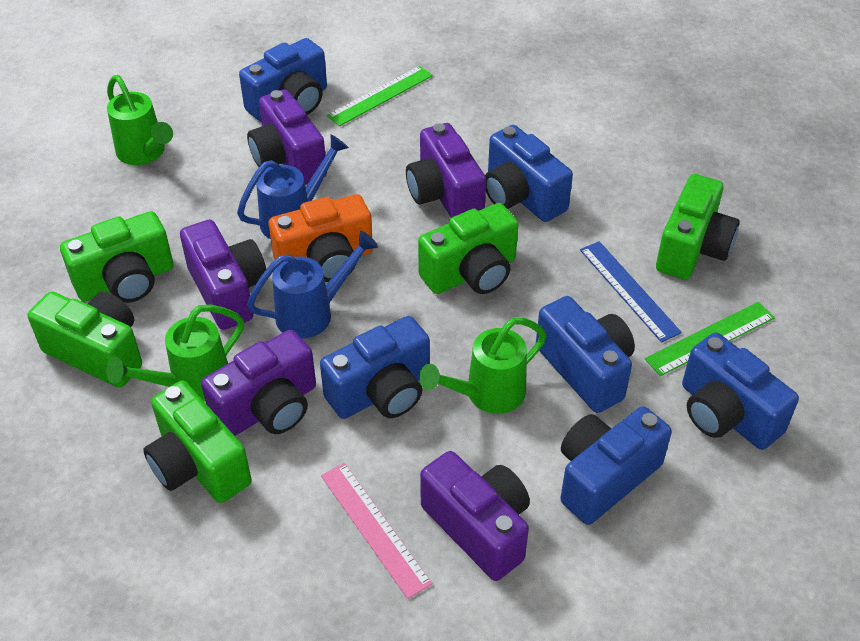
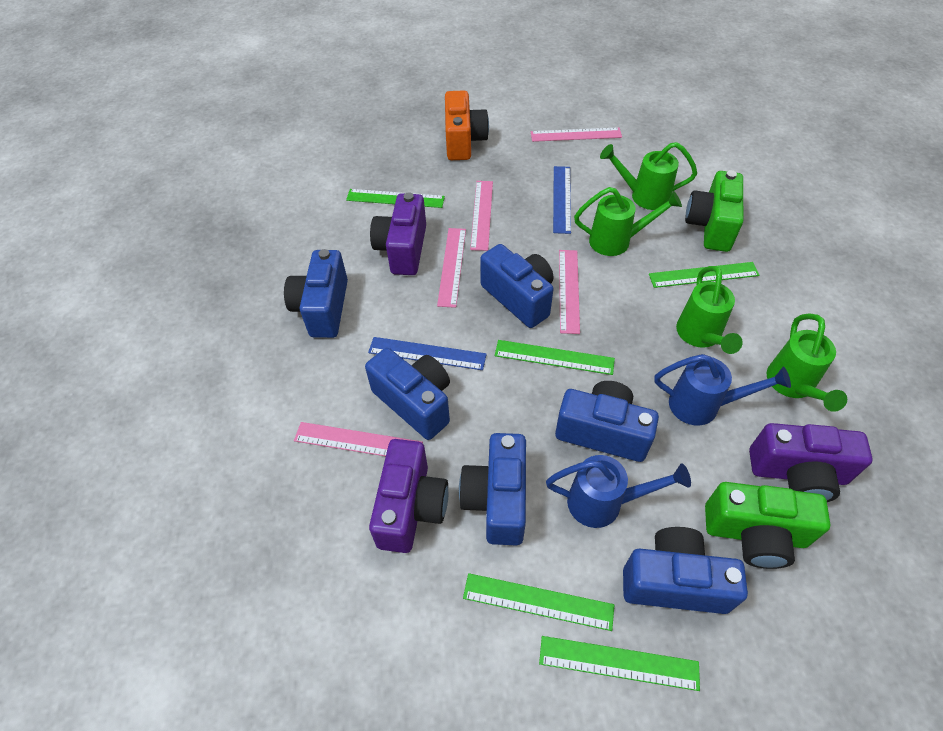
blue ruler: [580,241,682,342] = 1 -> [368,337,487,370] [553,166,571,234] = 2
green camera: [28,292,142,388] [60,211,173,303] [143,381,252,503] [418,203,519,294] [656,174,740,280] = 5 -> [685,170,743,252] [705,482,831,569] = 2
green ruler: [327,66,433,126] [645,302,775,376] = 2 -> [346,189,445,208] [463,573,614,631] [495,340,615,375] [539,636,700,691] [649,262,760,288] = 5
green watering can: [106,305,244,401] [107,75,173,165] [419,317,547,414] = 3 -> [574,187,682,256] [600,142,697,210] [676,266,743,354] [767,314,847,412] = 4
pink ruler: [321,463,432,599] = 1 -> [294,422,423,456] [437,228,466,308] [470,181,493,251] [531,127,622,142] [559,250,580,334] = 5
purple camera: [180,220,266,330] [201,330,316,436] [247,89,327,184] [406,123,486,218] [420,451,530,581] = 5 -> [369,439,448,553] [370,192,426,275] [749,423,873,502] = 3

